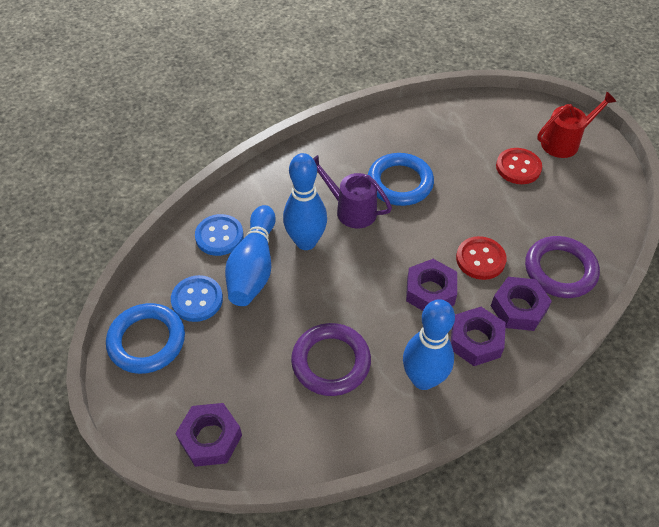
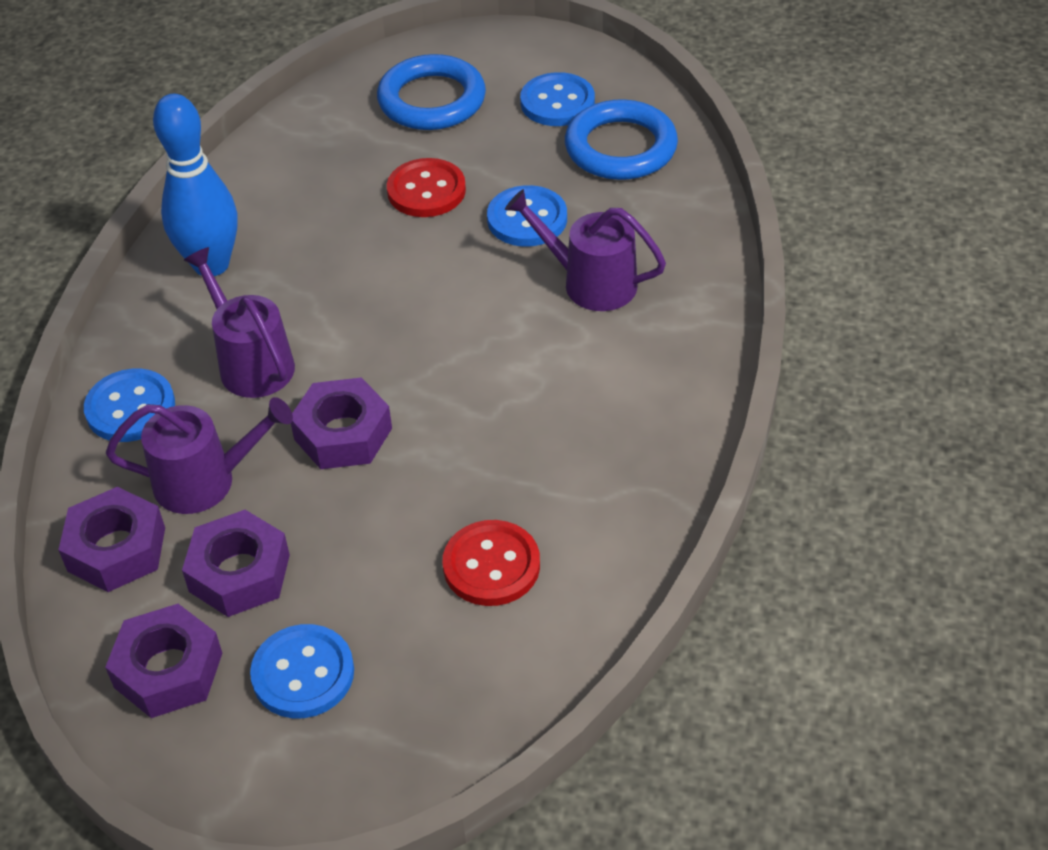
blue bowling pin: [225,205,276,306] [283,153,327,250] [403,299,455,390] = 3 -> [153,94,237,276] = 1
blue button: [171,275,223,322] [195,214,244,256] = 2 -> [84,369,175,442] [250,624,354,718] [487,185,567,247] [520,72,595,126] = 4
purple ring: [291,323,371,396] [525,236,600,298] = 2 -> none = 0
purple watering can: [313,155,392,228] = 1 -> [106,397,293,514] [184,247,295,398] [505,189,666,311] = 3
red watering can: [537,91,617,158] = 1 -> none = 0

